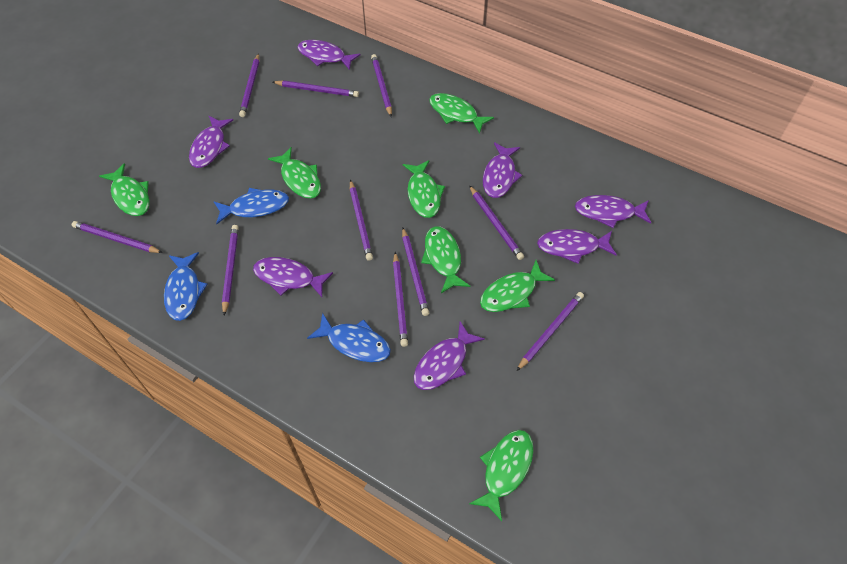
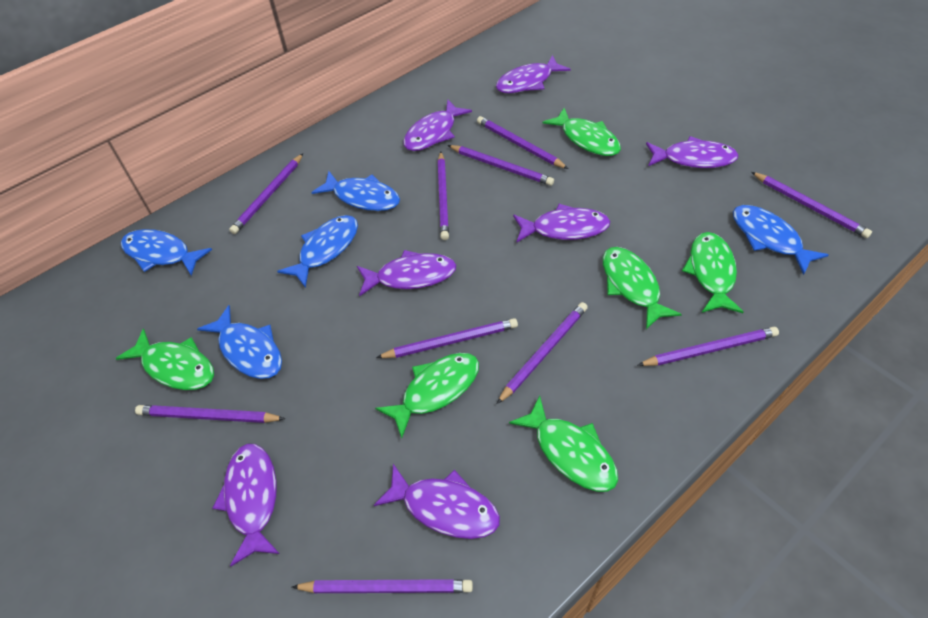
blue fish: [164,252,207,321] [214,188,289,224] [307,313,391,362] = 3 -> [121,229,212,276] [197,305,282,379] [277,215,358,288] [312,171,400,211] [733,205,829,275] = 5
green fish: [99,163,150,216] [268,147,321,199] [403,160,445,218] [421,226,470,293] [429,93,494,134] [469,430,534,521] [480,260,555,312] = 7 -> [115,328,214,390] [375,353,479,438] [509,395,618,492] [542,108,621,156] [603,247,682,329] [682,232,744,313] = 6

